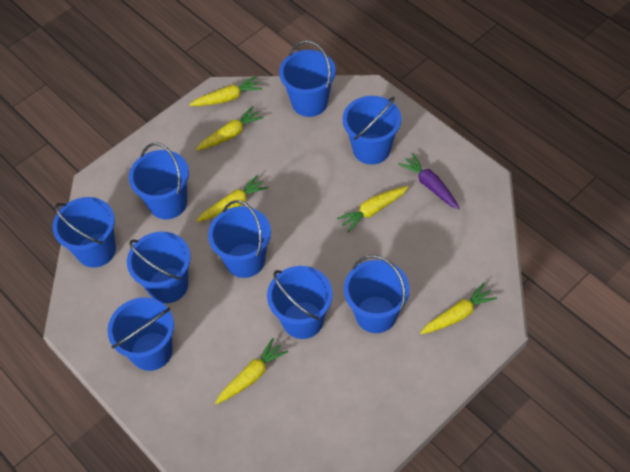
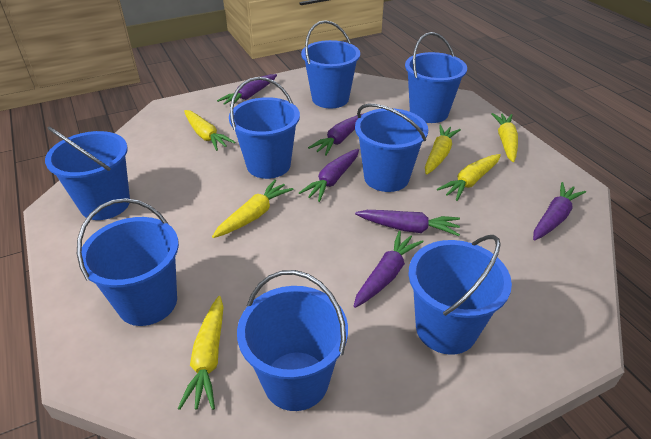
blue bucket: [53,197,116,268] [108,297,174,371] [127,232,191,303] [129,143,189,219] [208,200,271,278] [267,266,333,339] [279,40,336,117] [343,96,401,165] [344,255,410,333] = 9 -> [45,126,130,220] [77,198,179,326] [229,77,300,179] [237,270,348,411] [301,20,360,108] [355,104,428,192] [405,32,467,123] [409,235,512,355] = 8
purple carrot: [398,153,459,209] = 1 -> [217,74,277,105] [299,149,359,202] [308,113,364,156] [354,231,424,308] [355,210,460,236] [533,182,586,240] = 6

